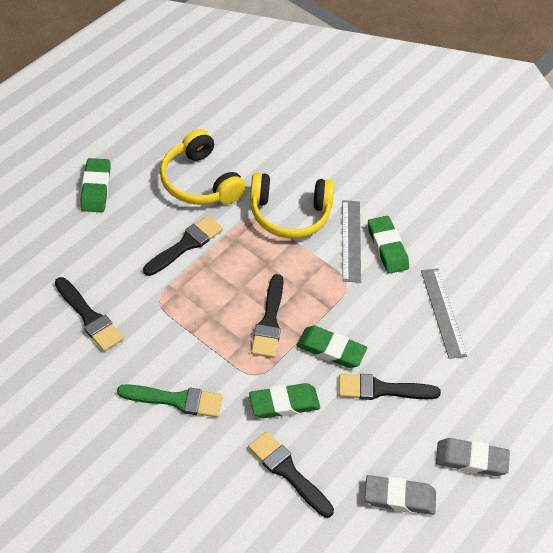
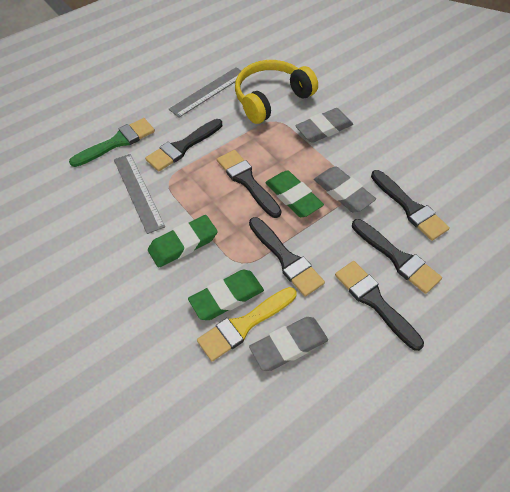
black brush: [55,277,124,351] [143,215,223,276] [248,431,334,518] [251,274,283,358] [339,374,441,400] = 5 -> [145,119,222,172] [217,150,281,218] [249,217,325,297] [335,261,424,351] [352,219,442,294] [371,170,450,241] = 6
green eraser: [80,158,110,212] [249,383,320,418] [297,326,367,368] [368,216,409,274] = 4 -> [148,215,218,268] [188,270,264,320] [265,170,324,217] = 3
grey eraser: [365,475,436,515] [436,438,510,476] = 2 -> [249,317,328,371] [295,108,353,143] [314,167,376,212] = 3
yellow brush: none = 0 -> [197,287,296,361] = 1
yellow headphones: [160,129,246,205] [250,173,334,238] = 2 -> [235,60,318,124] = 1

